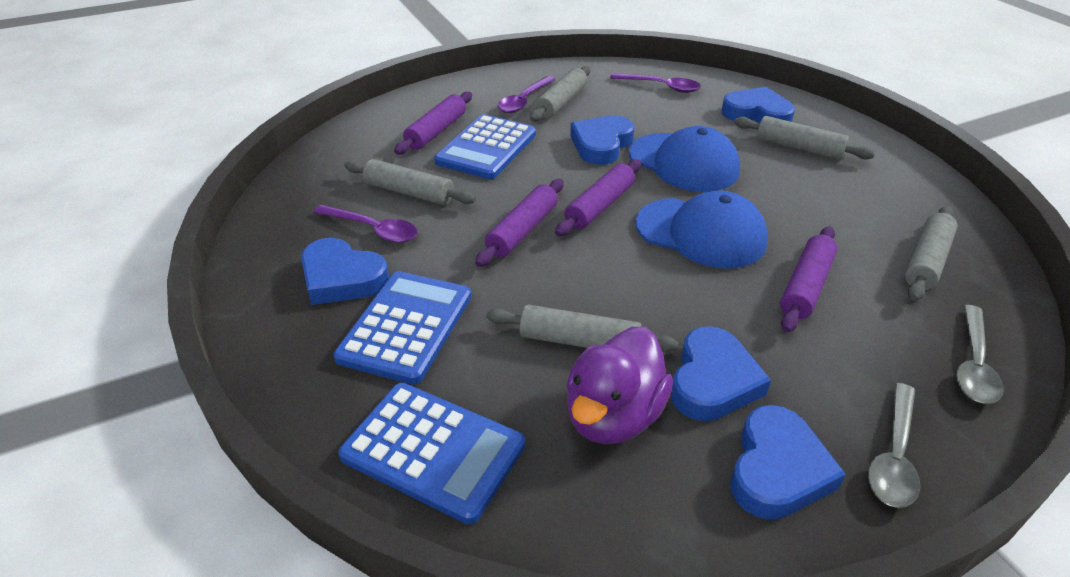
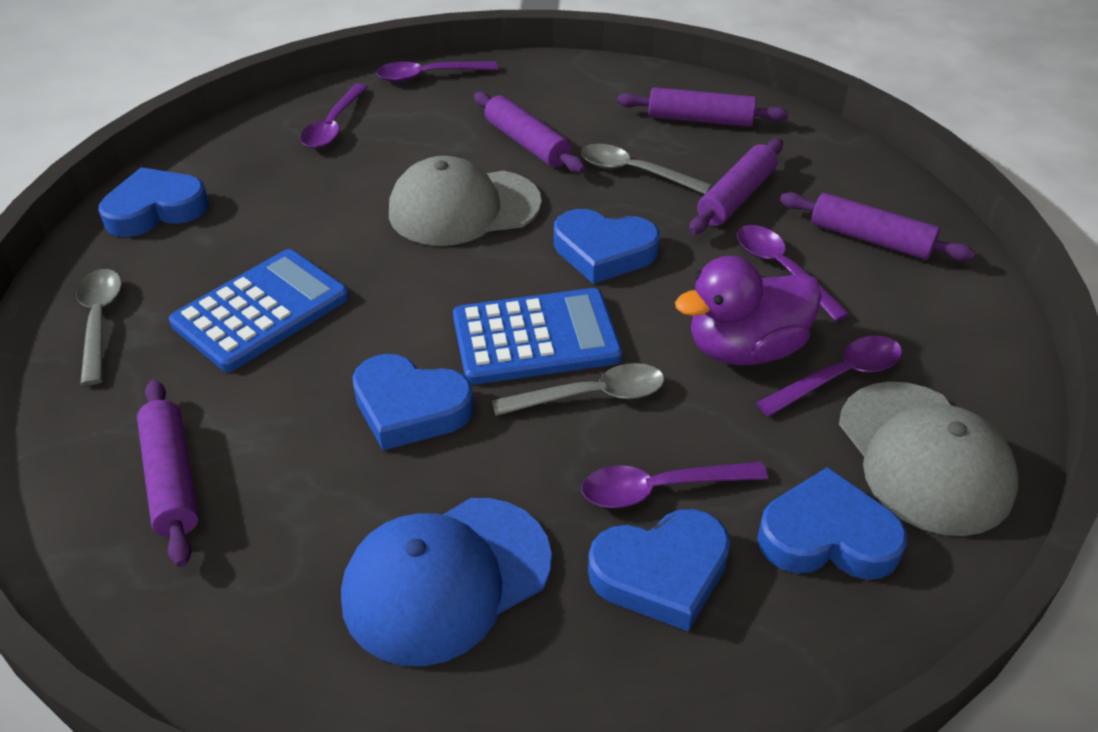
blue calculator: [333,271,471,384] [338,383,526,524] [434,114,536,179] = 3 -> [169,249,349,372] [453,288,622,384] = 2
blue cap: [629,126,740,192] [636,191,768,269] = 2 -> [341,498,552,666] = 1
grey cap: none = 0 -> [389,156,542,246] [839,382,1018,536] = 2
grey rolling pin: [344,159,476,205] [486,305,678,352] [530,66,590,122] [734,116,875,160] [905,206,958,301] = 5 -> none = 0
grey spoon: [868,383,920,508] [956,305,1004,404] = 2 -> [76,269,122,385] [492,363,664,416] [581,144,711,194] = 3
purple rolling pin: [394,92,472,154] [475,179,564,267] [555,159,641,236] [780,226,837,333] = 4 -> [137,379,199,567] [474,92,585,173] [617,87,789,127] [689,139,783,234] [780,192,975,261] = 5
purple spoon: [313,205,418,243] [498,76,555,113] [610,73,701,93] = 3 -> [300,83,368,148] [376,61,498,82] [582,462,768,508] [737,225,850,321] [756,335,902,417] = 5

